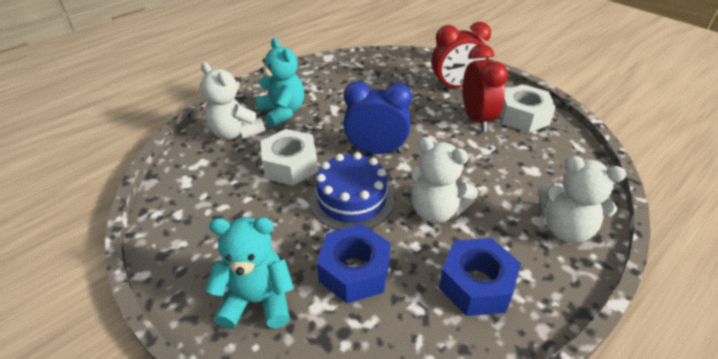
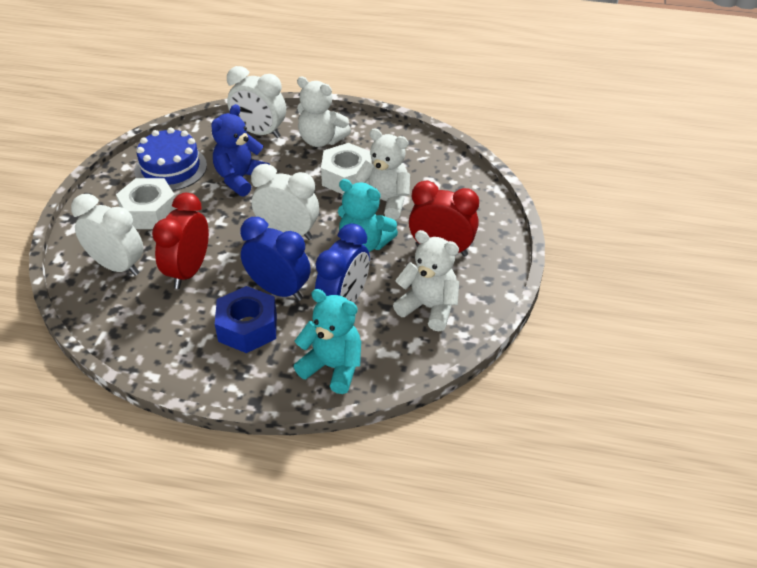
blue clock: [343,81,412,154] = 1 -> [240,217,311,301] [315,223,370,303] = 2
blue nut: [317,224,391,303] [439,238,521,316] = 2 -> [215,286,277,353] = 1
blue teddy bear: none = 0 -> [211,104,270,197] = 1
white clock: none = 0 -> [71,194,144,276] [227,66,286,138] [251,164,319,240] = 3

